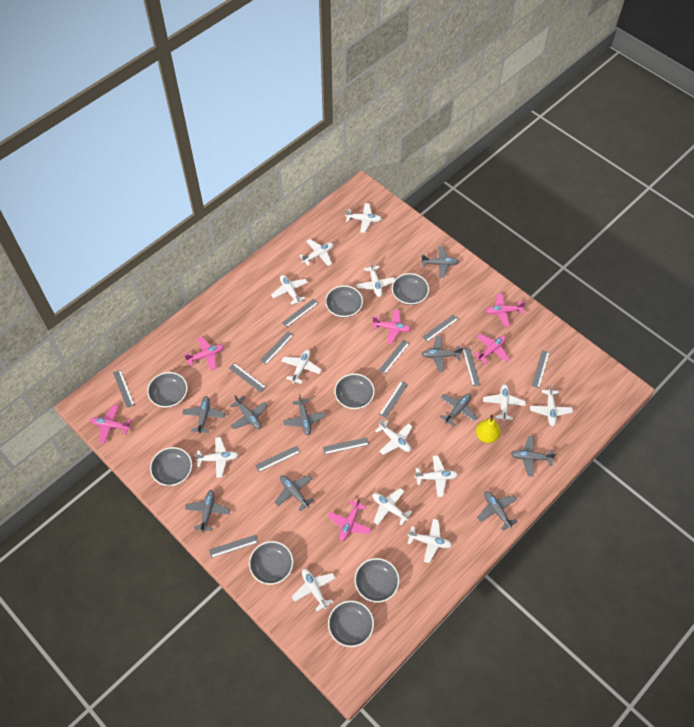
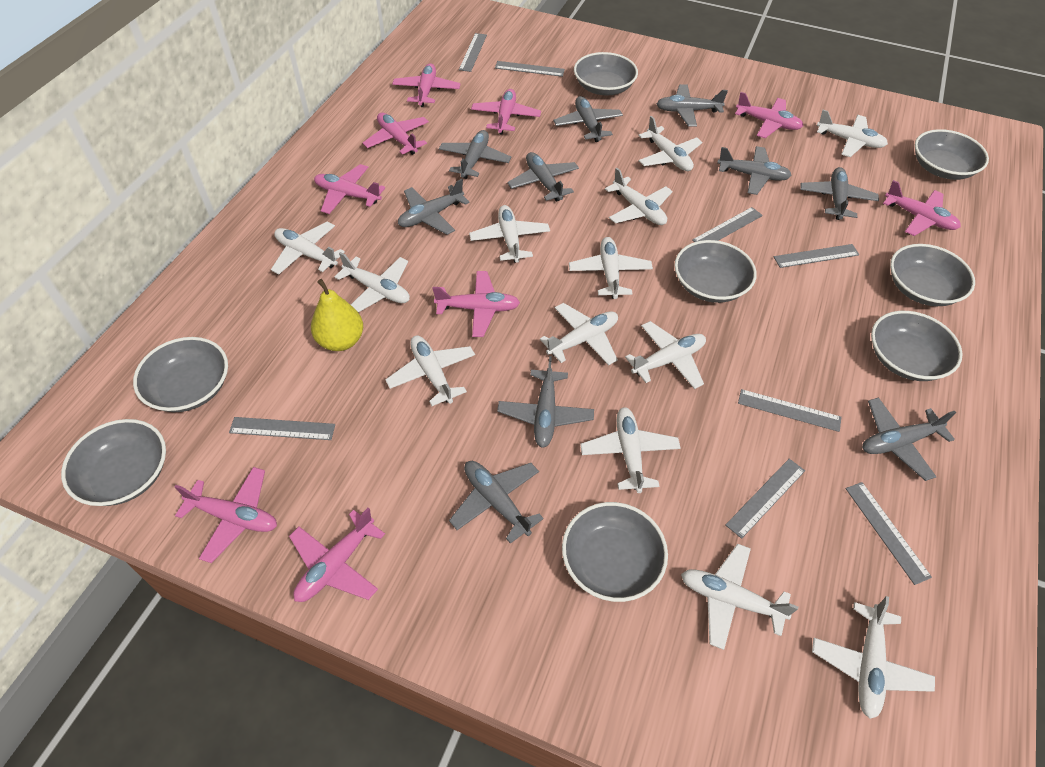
grey ruler: [113,370,135,408] [209,535,258,558] [229,363,266,393] [255,446,300,472] [260,331,294,365] [282,299,319,327] [323,437,369,454] [379,340,409,374] [379,381,408,418] [422,314,459,342] [462,348,480,386] [532,350,550,388] = 12 -> [229,417,335,440] [459,33,487,72] [495,61,565,77] [692,207,763,242] [726,459,805,539] [738,389,841,432] [774,244,859,268] [846,482,932,585] = 8
pink plane: [90,405,131,444] [185,337,224,371] [328,498,371,541] [372,310,411,344] [473,334,510,364] [486,293,526,327] = 6 -> [174,467,277,563] [289,508,385,602] [314,164,385,214] [363,113,429,155] [392,63,460,107] [433,271,520,337] [471,89,541,134] [735,92,803,138] [883,180,961,236] = 9

